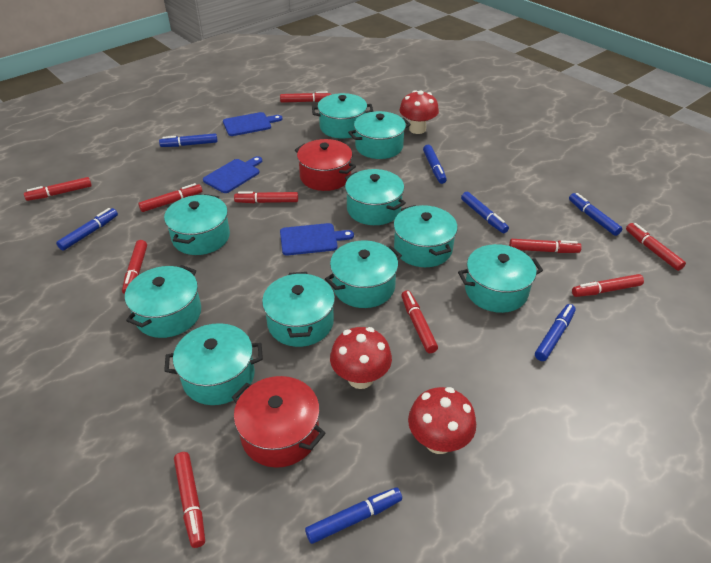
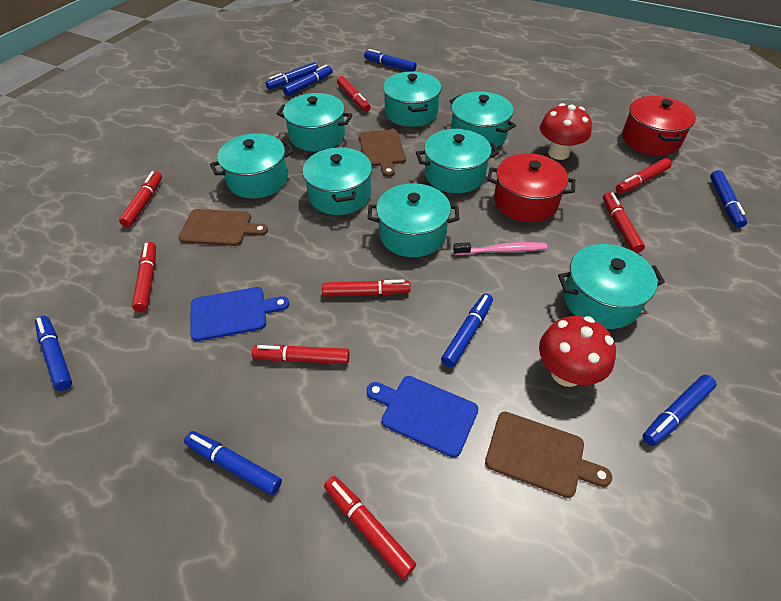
blue cutting board: [203,156,262,193] [223,112,282,136] [280,223,354,255] = 3 -> [190,287,290,341] [366,376,478,458] = 2
blue marker: [56,208,118,251] [159,133,218,147] [305,487,402,544] [423,145,447,184] [461,192,509,233] [535,304,576,361] [569,193,622,236] = 7 -> [35,316,72,391] [184,431,282,495] [265,62,319,89] [283,65,333,96] [364,49,417,72] [441,293,493,367] [643,375,717,446] [710,170,747,228] = 8
brown cutting board: none = 0 -> [178,209,268,246] [359,129,406,177] [485,412,612,498] = 3
pink toothbrush: none = 0 -> [453,242,547,255] = 1
red marker: [24,177,92,201] [122,240,147,294] [138,183,202,212] [174,452,205,548] [234,191,298,203] [280,91,331,103] [401,290,438,353] [509,239,582,253] [572,274,644,297] [626,223,686,271] = 10 -> [119,171,162,228] [132,242,156,312] [252,345,350,364] [322,279,411,297] [324,476,416,579] [337,76,371,112] [603,192,645,253] [616,158,672,194] = 8
red mushroom: [330,327,392,389] [399,90,439,134] [408,387,476,454] = 3 -> [539,316,616,387] [540,103,592,160] = 2
turquoise pot: [125,265,201,338] [164,194,230,255] [164,323,263,405] [262,272,335,347] [312,93,373,138] [325,240,402,308] [345,169,406,225] [348,111,411,159] [394,205,458,267] [458,244,543,313] = 10 -> [210,133,294,198] [277,93,352,151] [303,147,372,215] [368,183,459,257] [383,71,442,127] [416,129,499,193] [450,92,516,149] [558,244,665,329] = 8

